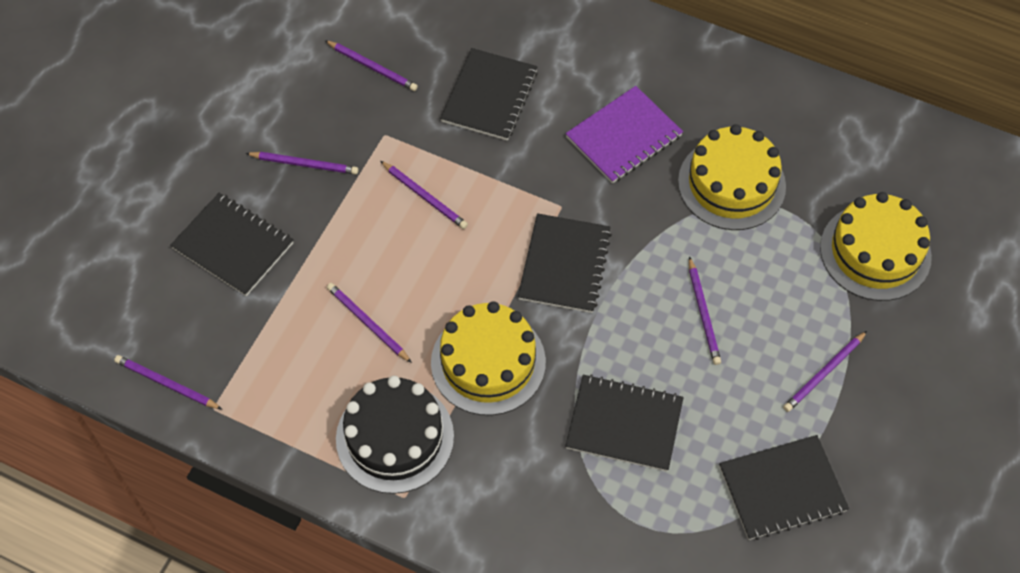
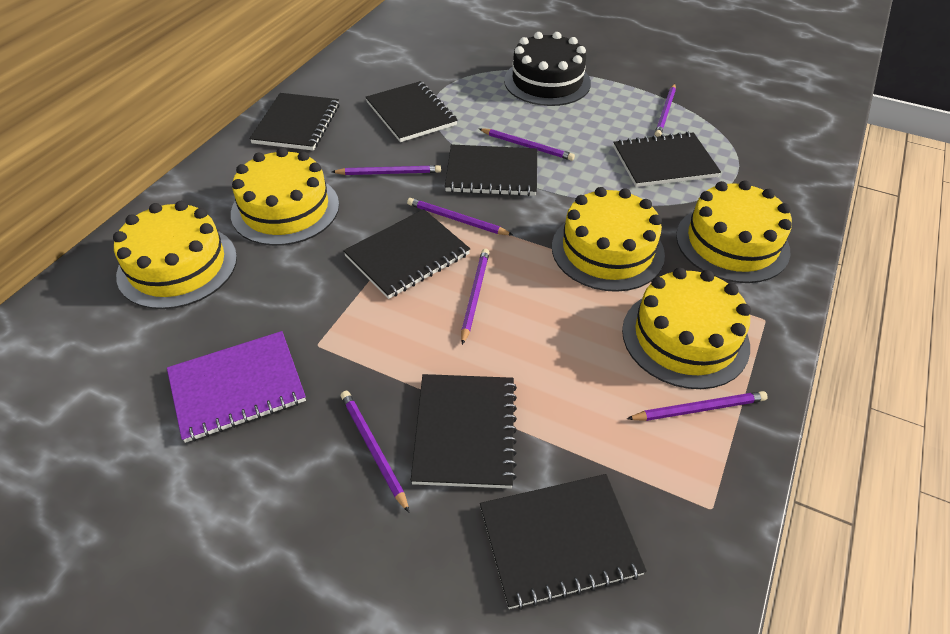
black notebook: [170,193,294,296] [440,48,538,141] [518,213,612,313] [565,374,684,472] [719,435,849,540] = 5 -> [249,93,340,151] [343,209,470,299] [366,81,458,142] [411,374,517,488] [445,144,537,196] [480,474,647,610] [613,132,721,187] = 7
yellow cake: [431,301,546,416] [678,124,786,230] [820,192,932,301] = 3 -> [113,201,237,309] [231,148,339,246] [552,187,665,292] [622,268,751,389] [676,180,792,283] = 5

